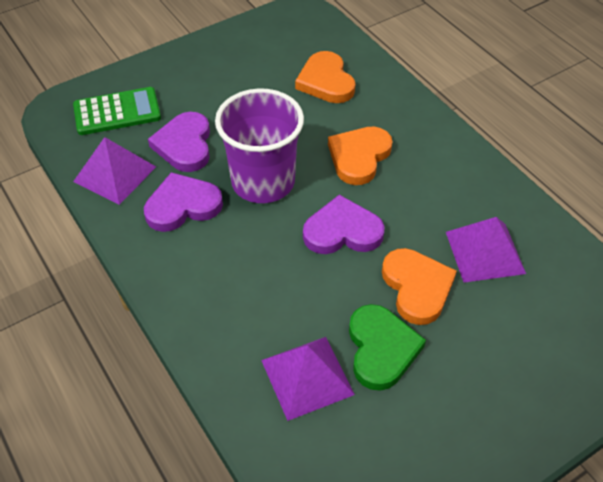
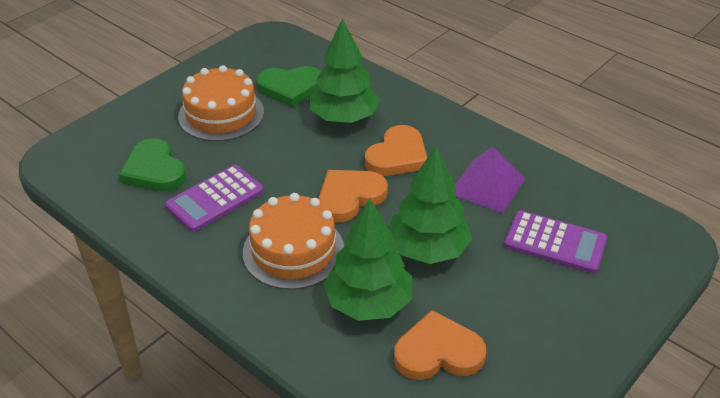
green calculator: [73,87,161,135] = 1 -> none = 0
green heart: [349,304,426,391] = 1 -> [119,138,187,192] [257,66,321,107] = 2
green tree: none = 0 -> [310,18,380,123] [323,199,412,321] [389,146,472,264] = 3
orange cake: none = 0 -> [178,65,264,141] [243,193,344,290] = 2
purple calculator: none = 0 -> [165,165,264,232] [504,210,607,274] = 2
purple cup: [215,88,304,203] = 1 -> none = 0
purple heart: [144,172,223,232] [148,112,210,172] [303,195,385,254] = 3 -> none = 0
purple pyramid: [73,137,156,205] [261,337,355,421] [446,217,526,283] = 3 -> [454,146,525,213] = 1

